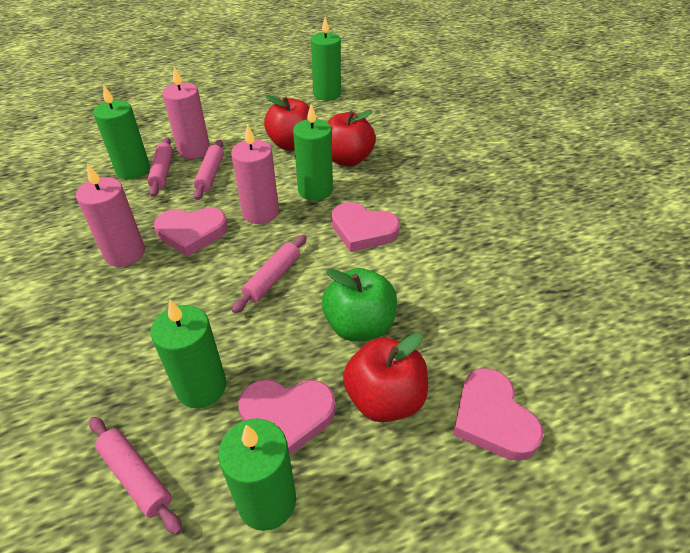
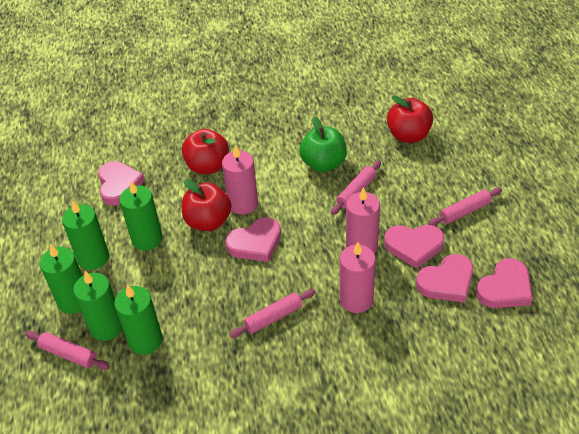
pink heart: [154,208,228,257] [238,379,336,456] [331,202,400,252] [453,368,543,461] = 4 -> [98,161,145,206] [225,217,281,262] [384,225,444,269] [416,254,473,303] [476,258,533,308] = 5

